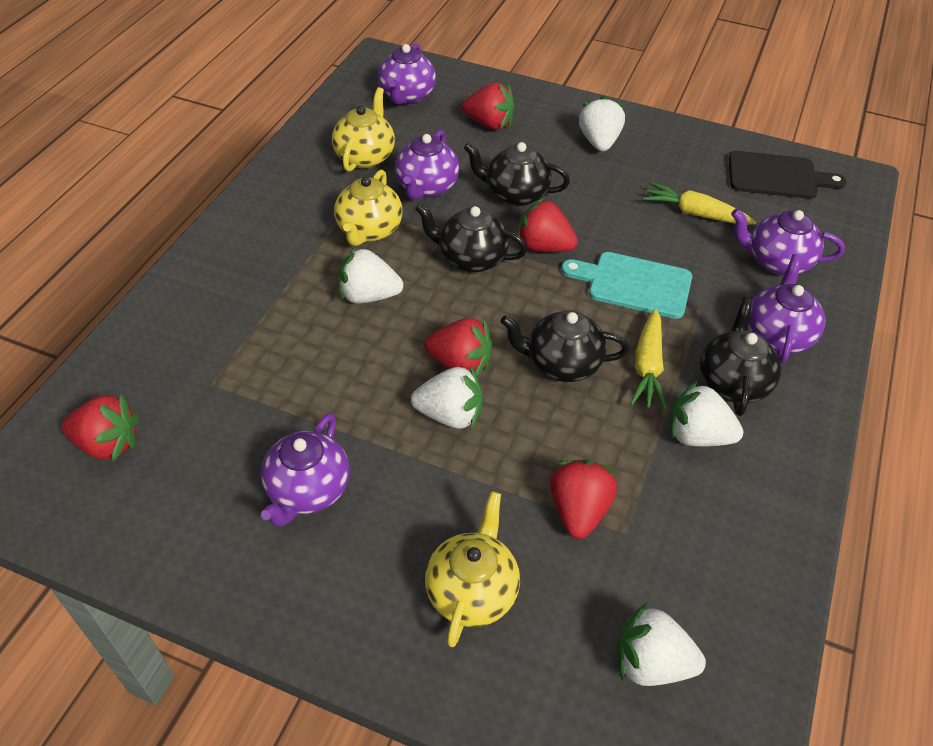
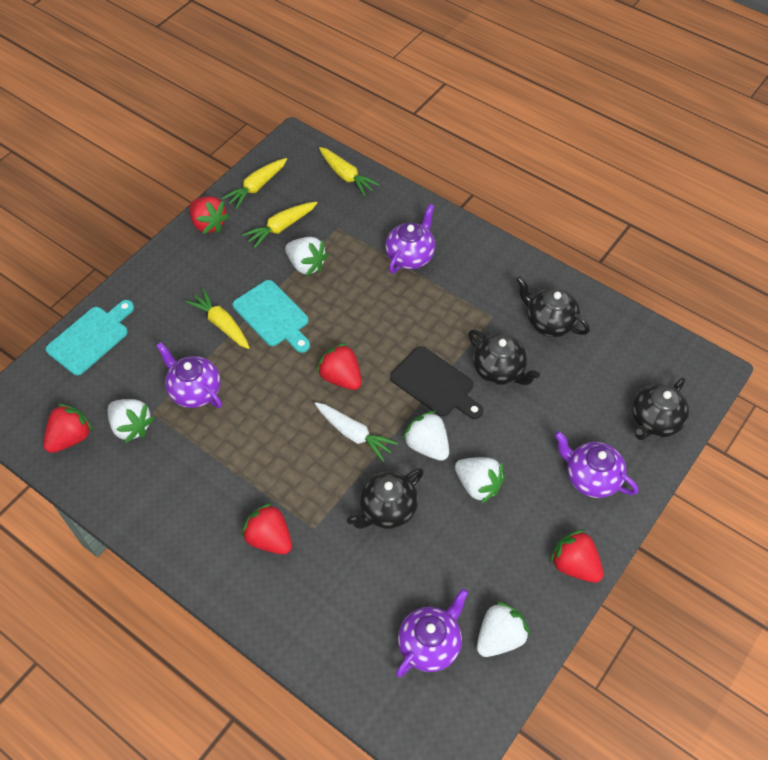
purple teapot: [261,413,350,527] [378,44,436,105] [395,130,459,200] [731,209,845,276] [748,254,825,363] = 5 -> [156,342,222,408] [385,204,435,274] [396,589,468,677] [554,431,638,498] = 4
turquoise cutting board: [561,252,692,319] = 1 -> [46,300,134,375] [233,280,310,353] = 2
white carrot: none = 0 -> [315,402,398,462] = 1
yellow carrot: [630,309,667,410] [643,182,756,225] = 2 -> [185,289,250,349] [222,158,287,209] [242,202,317,248] [319,147,380,196] = 4
yellow teapot: [332,87,395,172] [334,170,403,246] [425,491,520,647] = 3 -> none = 0

